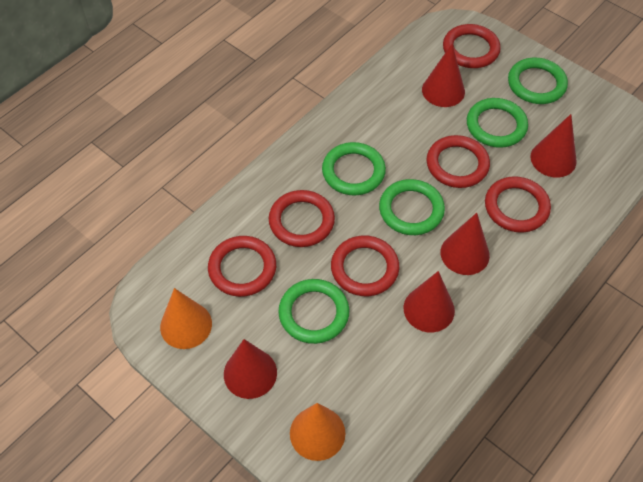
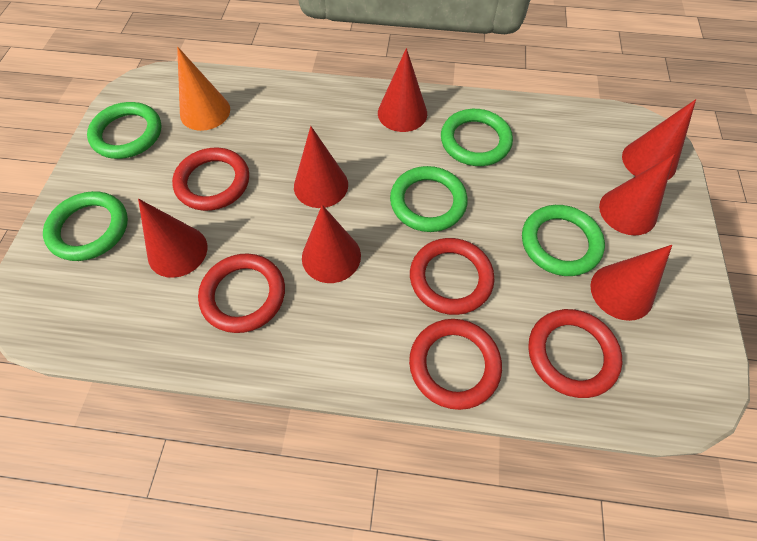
orange cone: [160,288,212,349] [290,403,346,461] = 2 -> [177,47,230,131] = 1
red cone: [224,339,277,399] [403,271,455,332] [422,44,465,107] [441,213,490,275] [530,114,577,177] = 5 -> [138,199,207,278] [294,126,348,208] [302,205,361,283] [378,48,427,132] [590,245,672,321] [599,154,674,235] [622,99,696,180] = 7
red ring: [208,236,276,297] [269,190,335,247] [331,236,399,296] [427,135,490,188] [443,24,501,68] [485,176,551,232] = 6 -> [172,148,249,211] [198,253,285,333] [409,319,502,410] [410,238,494,315] [528,309,622,398] = 5

